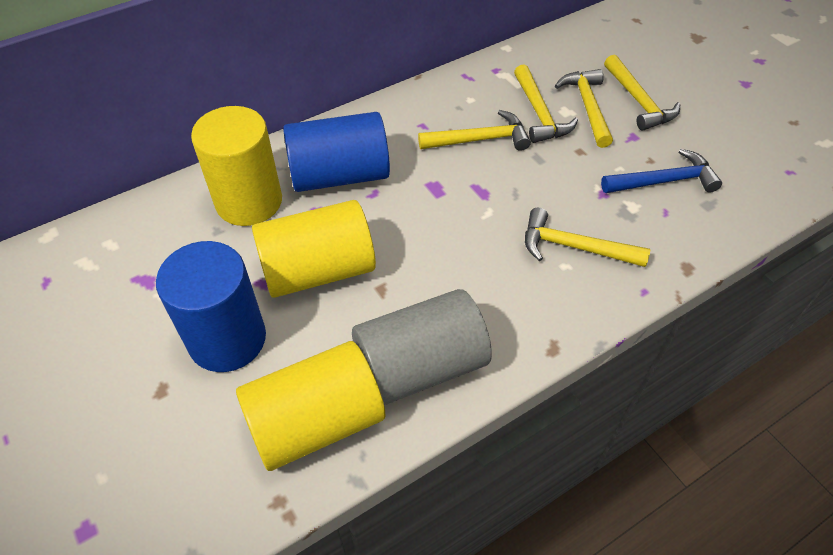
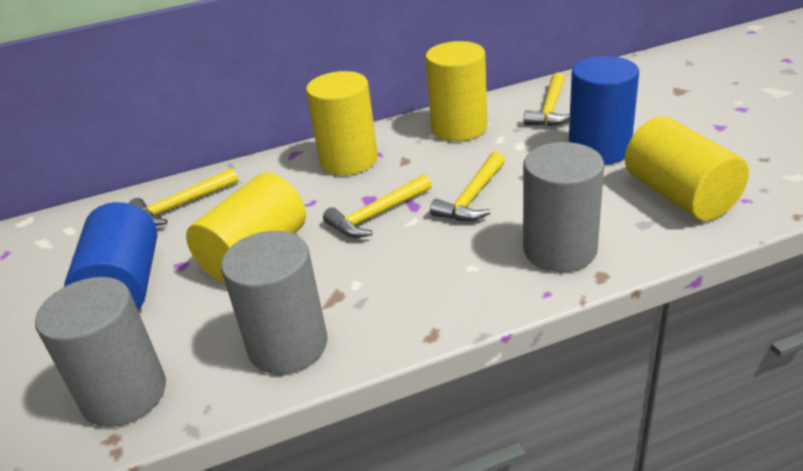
blue hammer: [601,149,722,193] = 1 -> none = 0
grey cylinder: [352,289,492,405] = 1 -> [35,277,166,427] [221,231,328,374] [523,142,604,272] = 3
yellow cylinder: [191,106,282,226] [236,341,385,471] [252,200,376,298] = 3 -> [186,173,306,283] [306,71,378,175] [425,41,487,141] [625,116,749,221] = 4
yellow hammer: [418,110,531,151] [514,64,578,143] [525,208,650,267] [555,69,613,148] [604,54,680,131] = 5 -> [129,168,238,226] [323,174,432,238] [430,152,505,221] [524,73,570,126] = 4

